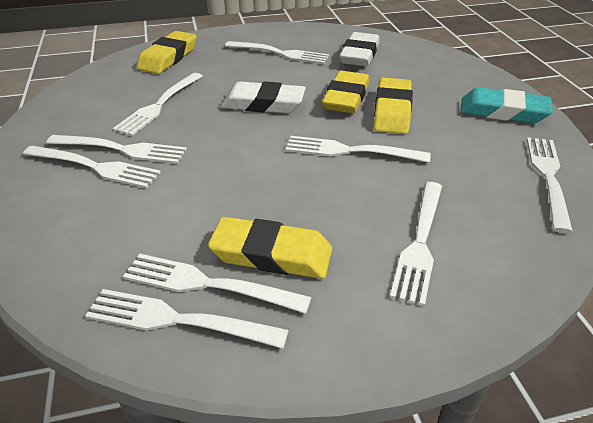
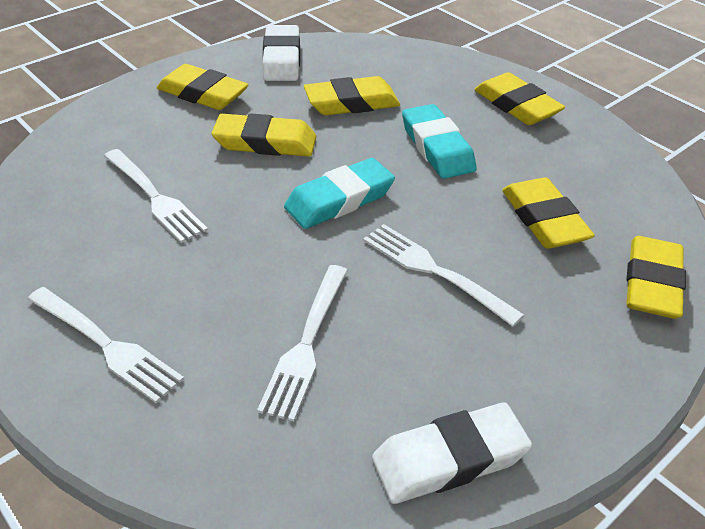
turquoise eraser: [460,87,553,123] = 1 -> [284,158,395,229] [402,104,477,179] = 2
white fork: [23,146,161,188] [46,135,187,164] [85,289,289,349] [113,73,203,136] [123,254,312,314] [225,41,329,64] [286,136,431,163] [390,182,442,306] [527,137,573,233] = 9 -> [28,287,184,403] [104,149,208,243] [257,265,348,422] [363,224,524,327] = 4
yellow eraser: [137,31,197,74] [208,217,332,279] [322,71,370,113] [374,77,413,134] = 4 -> [157,64,248,110] [212,113,316,157] [304,76,400,115] [474,72,565,125] [502,177,595,248] [626,236,686,319] = 6

